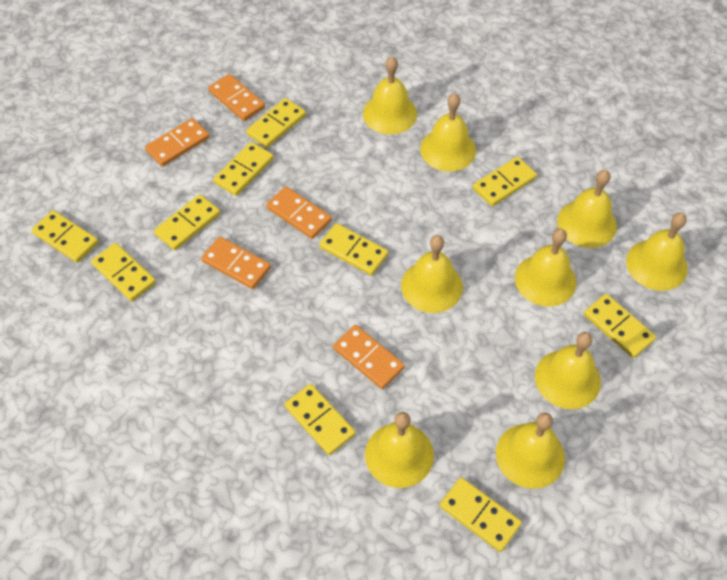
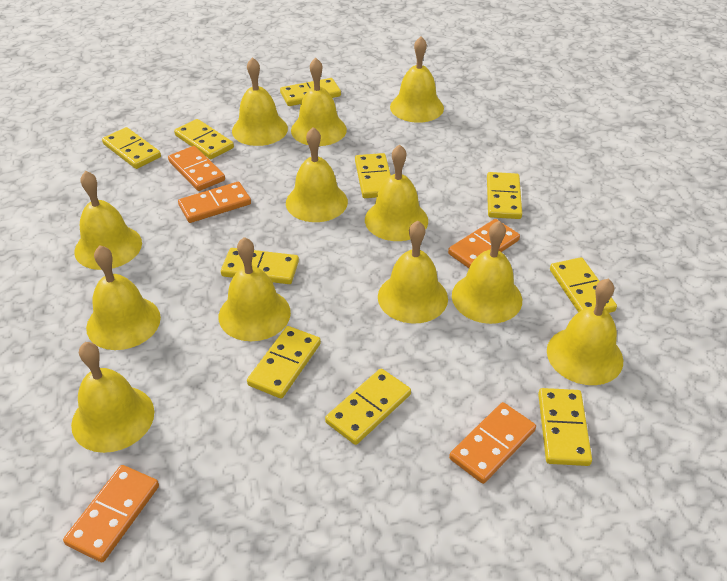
yellow bell: [363,56,417,134] [365,412,434,488] [401,235,463,313] [420,93,476,172] [496,412,565,489] [515,229,576,307] [535,332,601,409] [557,170,617,248] [626,213,688,291] = 9 -> [71,342,154,453] [74,171,142,270] [86,245,161,350] [219,237,291,341] [232,57,288,146] [286,127,348,222] [291,58,347,146] [365,144,428,241] [378,221,448,323] [390,37,444,123] [452,221,522,324] [547,279,623,385] = 12

